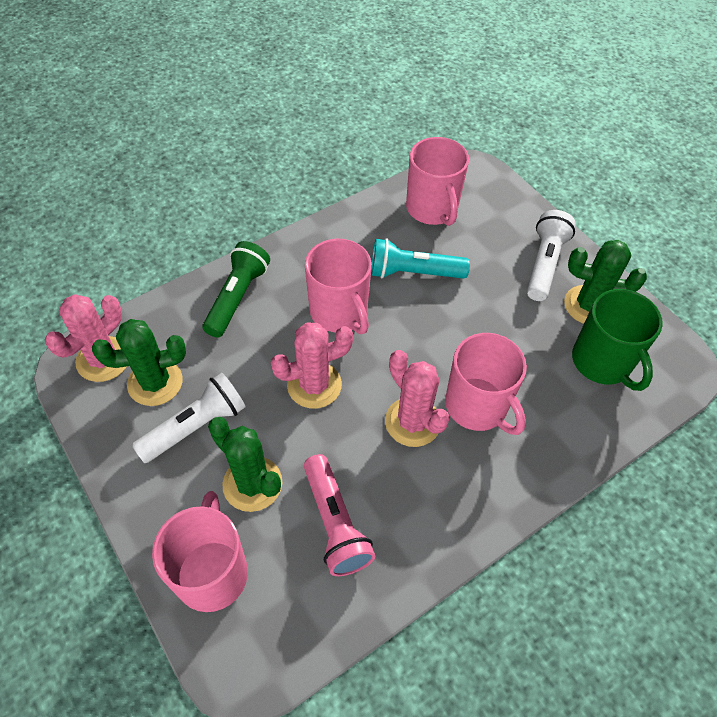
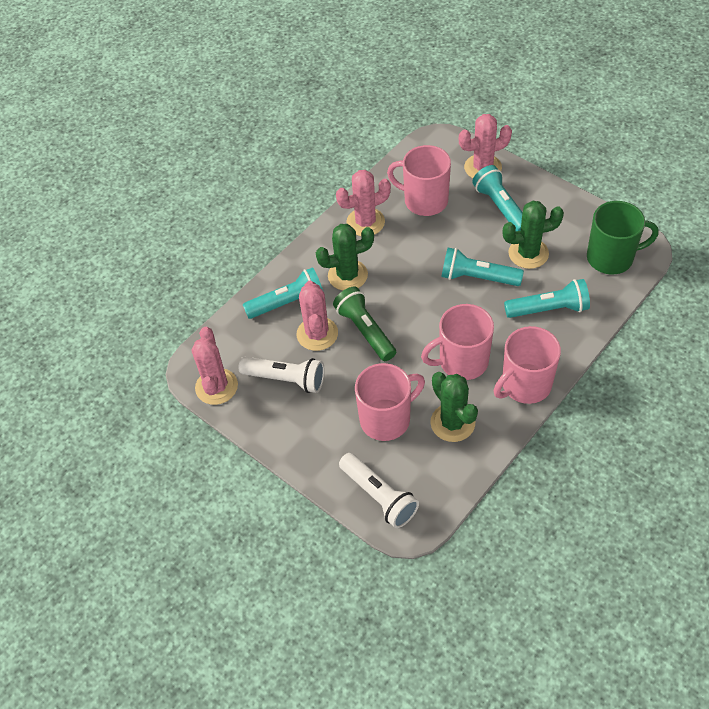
pink cactus: [45,294,127,382] [271,322,353,409] [385,350,450,447] = 3 -> [192,327,238,405] [297,281,338,351] [336,170,391,236] [459,114,512,178] = 4
pink flashlight: [304,454,375,576] = 1 -> none = 0
turquoise flashlight: [371,238,470,279] = 1 -> [243,267,323,319] [441,248,524,286] [472,165,523,231] [504,279,590,318] = 4

